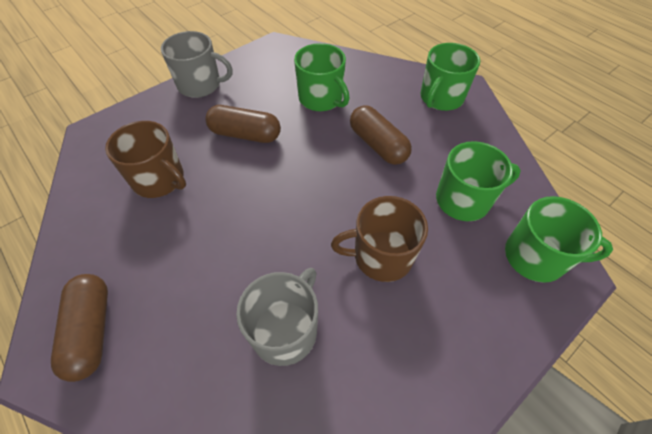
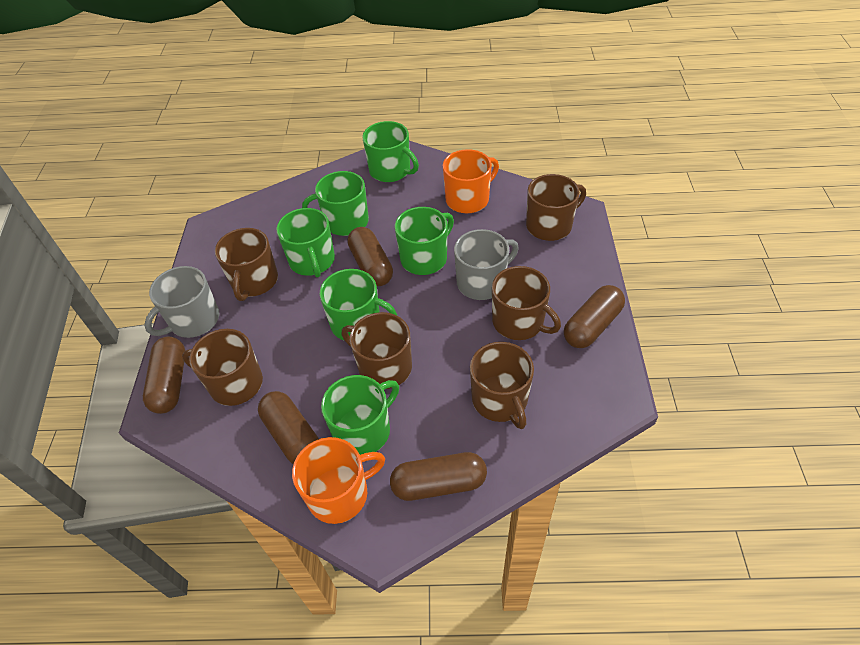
brown capsule: [51,274,108,382] [206,105,281,143] [350,105,412,165] = 3 -> [143,337,185,414] [258,391,319,465] [347,227,393,286] [390,452,487,501] [564,285,625,348] = 5
brown mug: [105,121,186,198] [331,196,428,282] = 2 -> [182,329,263,406] [215,228,278,301] [342,312,412,389] [470,342,534,429] [492,266,561,340] [526,174,586,241] = 6
green mug: [294,43,350,111] [420,43,480,111] [436,141,521,221] [505,196,613,283] = 4 -> [276,208,335,278] [302,171,369,236] [320,269,397,341] [321,375,399,455] [362,121,419,182] [395,207,454,275] = 6
orange mug: none = 0 -> [292,437,385,524] [443,149,499,213] = 2

